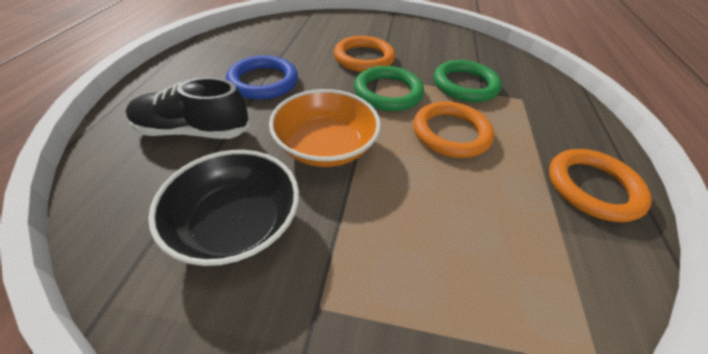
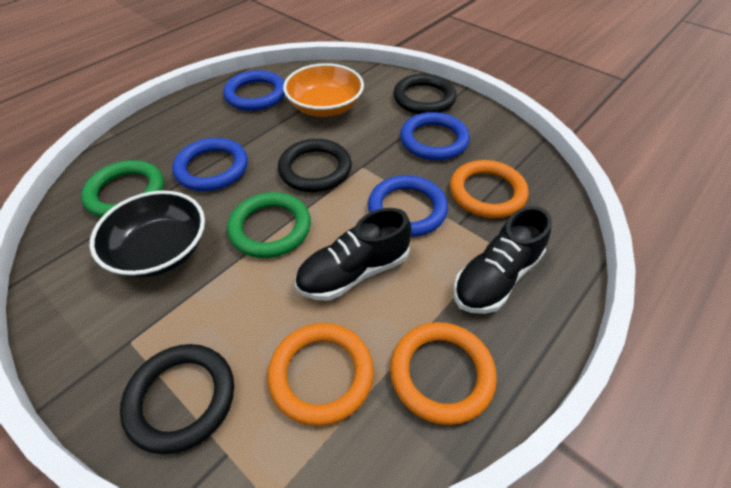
black ring: none = 0 -> [120,344,234,454] [278,139,352,192] [393,74,456,114] = 3
black shoe: [126,77,250,139] = 1 -> [295,208,412,301] [453,206,552,314] = 2
blue ring: [226,55,298,100] = 1 -> [172,138,248,191] [223,70,285,111] [368,175,448,237] [400,112,470,160] = 4

